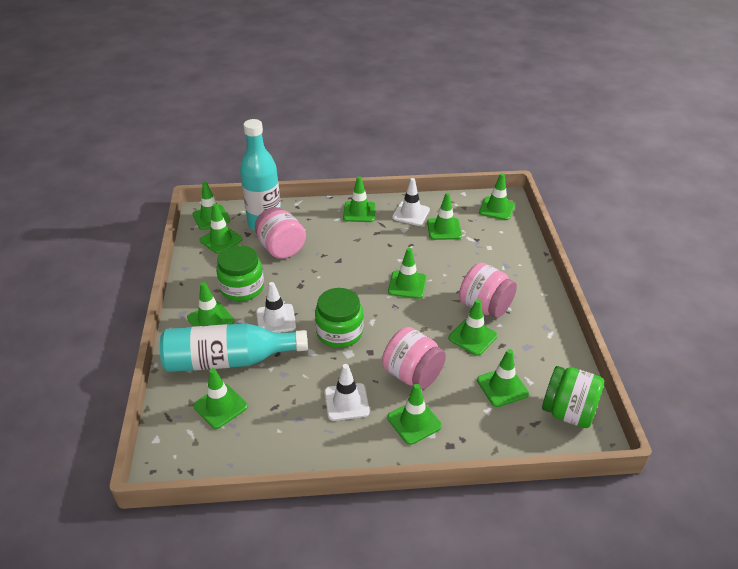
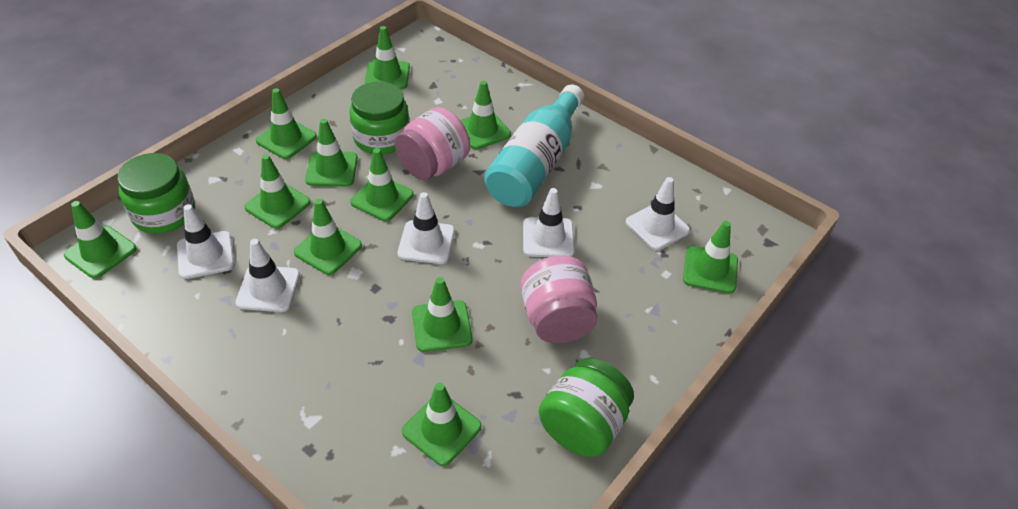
pink jar: [255,207,306,259] [382,327,446,389] [459,263,517,318] = 3 -> [395,107,470,180] [521,256,597,343] = 2
turquoise bottle: [160,323,308,372] [240,119,281,231] = 2 -> [484,85,584,207] = 1
white traffic cone: [256,282,296,333] [325,364,370,421] [392,178,430,226] = 3 -> [177,204,234,279] [235,239,300,312] [398,192,455,264] [523,188,575,257] [626,177,690,251] = 5

